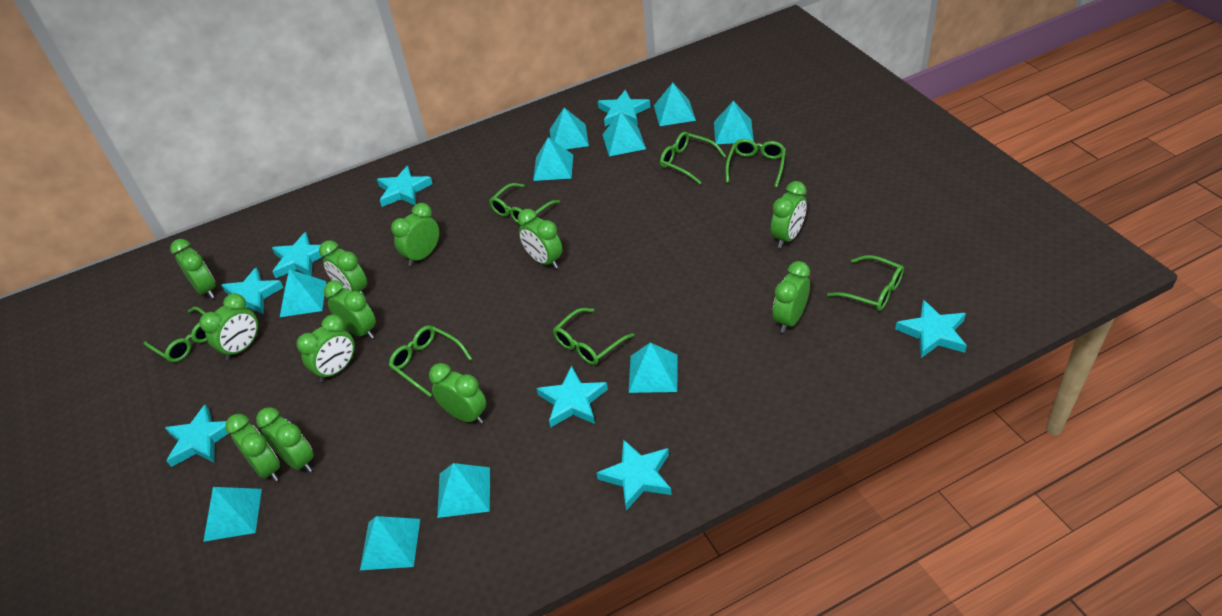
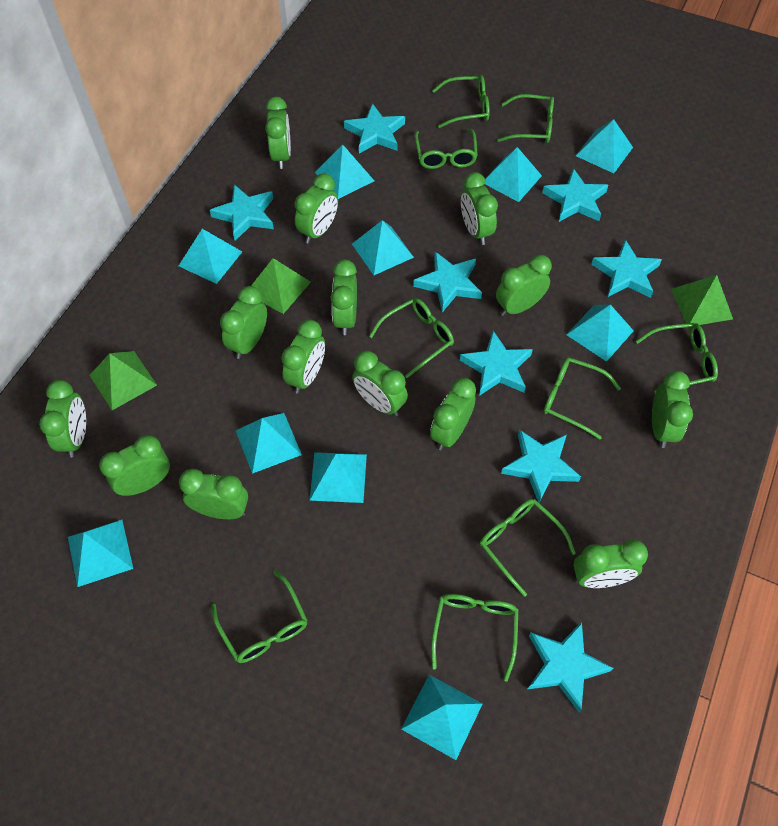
green clock: [170,239,216,299] [199,293,258,360] [225,414,280,482] [256,407,314,472] [296,314,355,382] [319,240,367,297] [324,280,376,339] [391,203,439,266] [429,363,486,424] [518,209,562,269] [771,181,807,248] [773,261,810,333] = 12 -> [39,380,86,457] [99,435,170,496] [179,469,248,519] [220,286,267,359] [265,97,291,169] [282,320,325,394] [295,173,338,244] [330,260,357,335] [352,351,408,417] [430,378,476,451] [461,172,498,245] [496,254,552,316] [573,539,648,588] [652,371,693,448] = 14
green glasses: [144,307,207,362] [389,325,472,397] [489,183,560,225] [553,308,635,365] [660,132,726,184] [726,139,786,188] [827,255,904,311] = 7 -> [211,570,307,663] [369,298,454,378] [414,128,478,169] [431,594,518,682] [432,75,490,128] [480,499,576,597] [497,94,554,143] [543,358,621,439] [636,323,718,393] = 9
green pyramid: none = 0 -> [90,351,157,410] [251,258,311,314] [671,275,733,325] = 3

